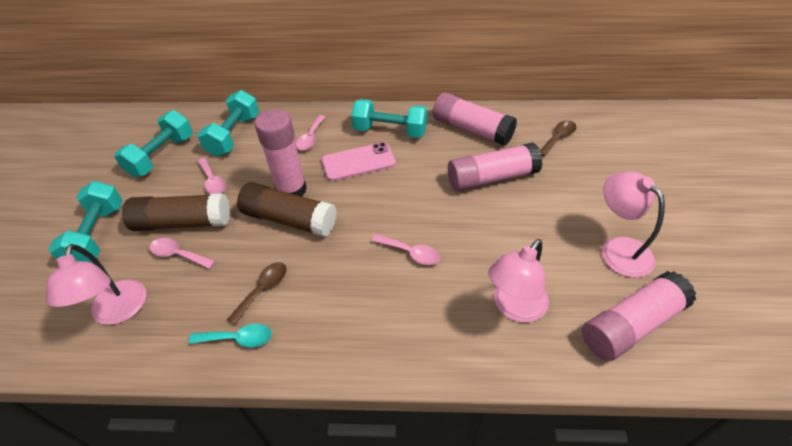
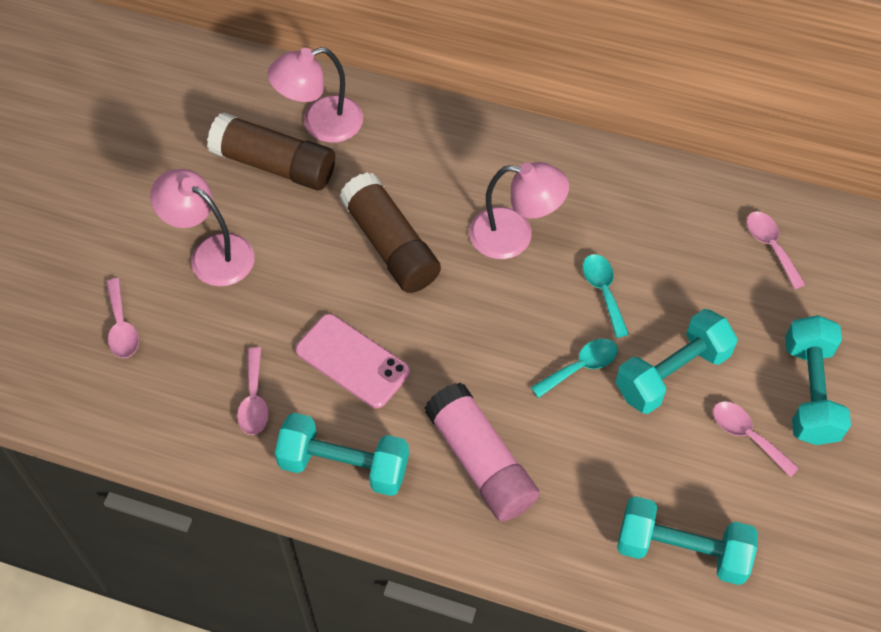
brown spoon: [227,262,287,325] [540,120,576,157] = 2 -> none = 0
pink glue stick: [255,110,307,197] [433,93,517,146] [448,142,543,191] [582,271,696,361] = 4 -> [424,383,540,522] = 1
turquoise spoon: [189,324,272,347] = 1 -> [531,339,618,398] [583,254,629,338] = 2

